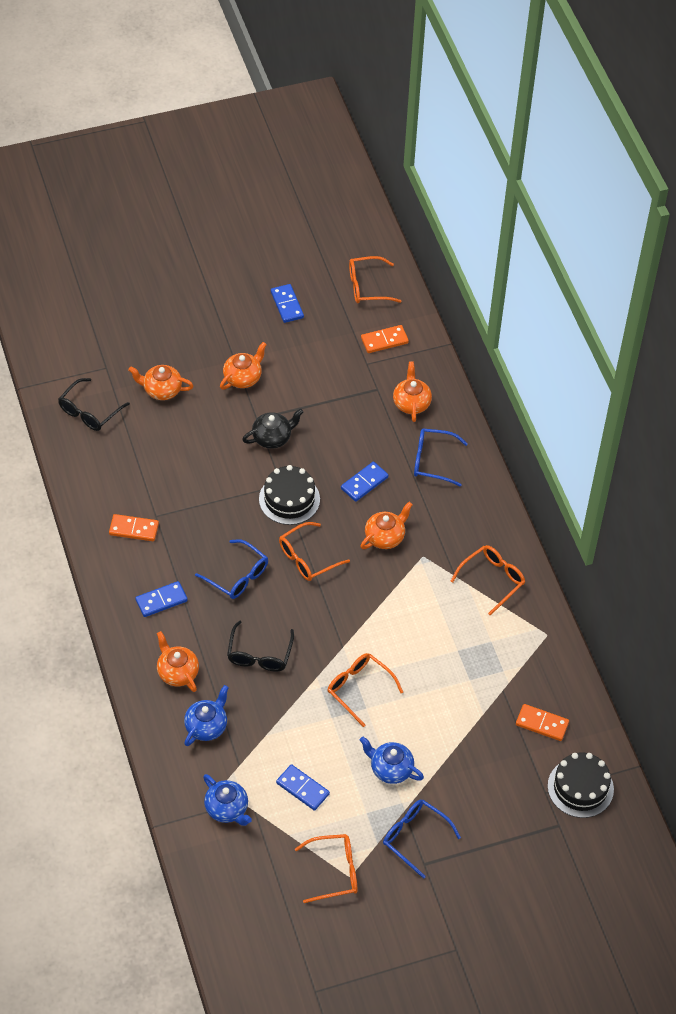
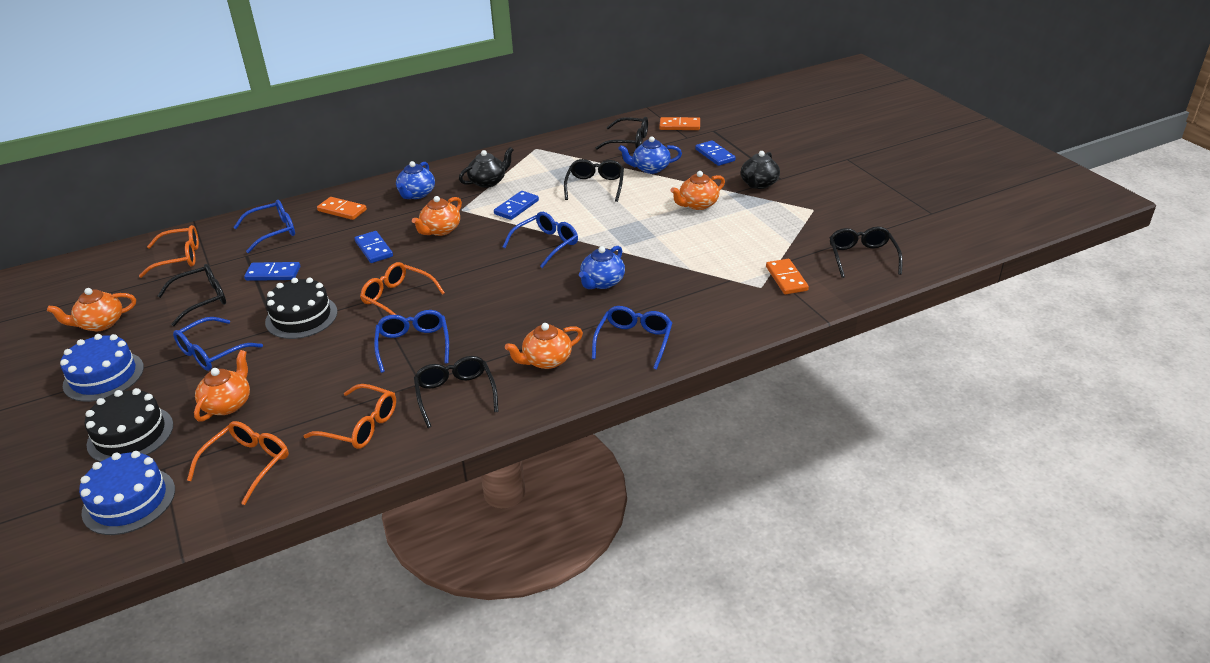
black glasses: [58,378,130,431] [227,620,294,672] = 2 -> [158,264,226,326] [414,356,499,428] [564,159,624,202] [596,117,648,150] [829,227,903,278] = 5
black teapot: [242,408,303,449] = 1 -> [459,147,513,188] [741,151,780,189] = 2
blue cake: none = 0 -> [60,334,144,402] [79,451,175,535] = 2
blue glasses: [195,539,268,599] [383,800,461,879] [414,428,468,487] = 3 -> [173,317,263,371] [233,200,295,253] [374,310,449,373] [503,212,578,268] [592,306,672,370] = 5
orange glasses: [279,522,350,581] [295,834,357,903] [327,653,403,727] [349,256,401,303] [451,545,525,615] = 5 -> [139,225,199,278] [187,421,289,505] [304,384,396,449] [360,262,445,315] = 4

